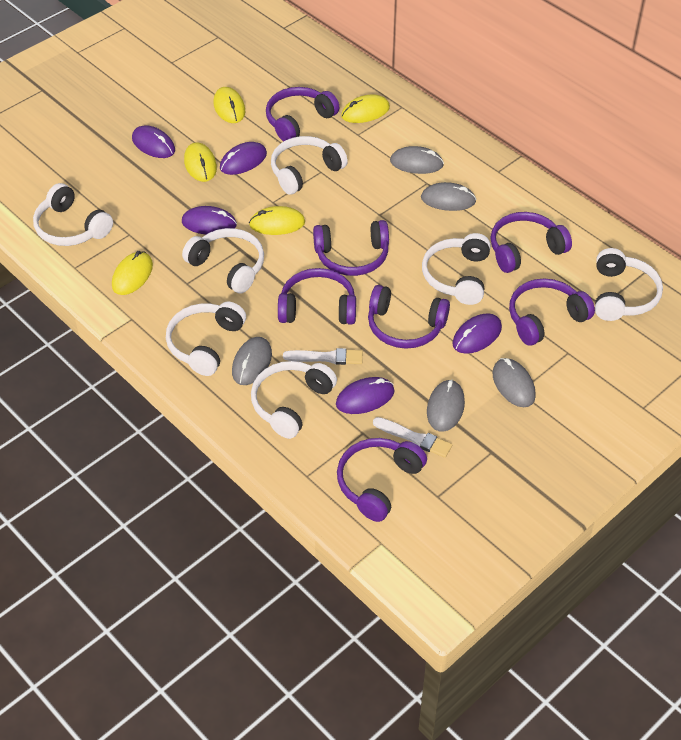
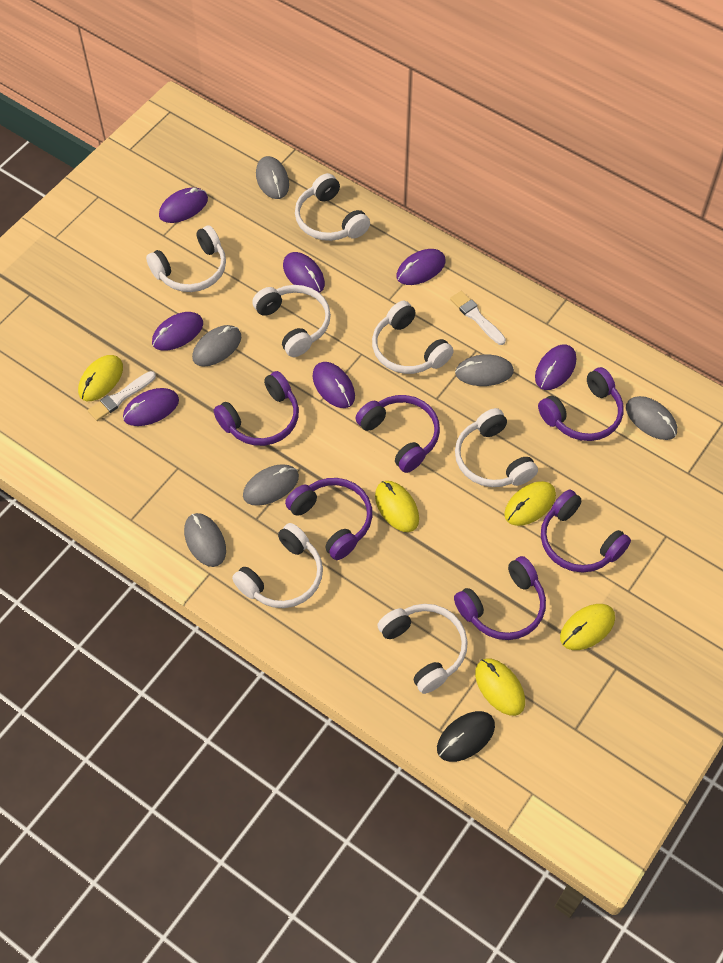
black mouse: none = 0 -> [437,711,495,762] = 1
grey mouse: [232,337,272,385] [390,146,444,174] [421,182,476,211] [427,380,465,432] [492,358,536,407] = 5 -> [184,513,226,567] [192,325,242,366] [243,464,299,506] [256,156,289,199] [455,355,514,386] [626,396,677,440] = 6
purple headphones: [266,87,340,142] [278,268,356,325] [313,220,389,276] [337,438,427,522] [368,285,450,349] [491,212,572,273] [509,278,595,346] = 7 -> [214,371,299,446] [285,478,373,560] [355,395,440,473] [454,556,546,640] [538,367,624,441] [541,489,631,573] = 6
purple mouse: [132,125,175,158] [182,206,237,235] [220,142,267,175] [336,377,395,414] [452,313,502,354] = 5 -> [123,388,179,426] [152,312,203,351] [159,188,208,223] [283,252,325,293] [312,362,355,408] [396,249,446,285] [535,344,576,390] = 7

